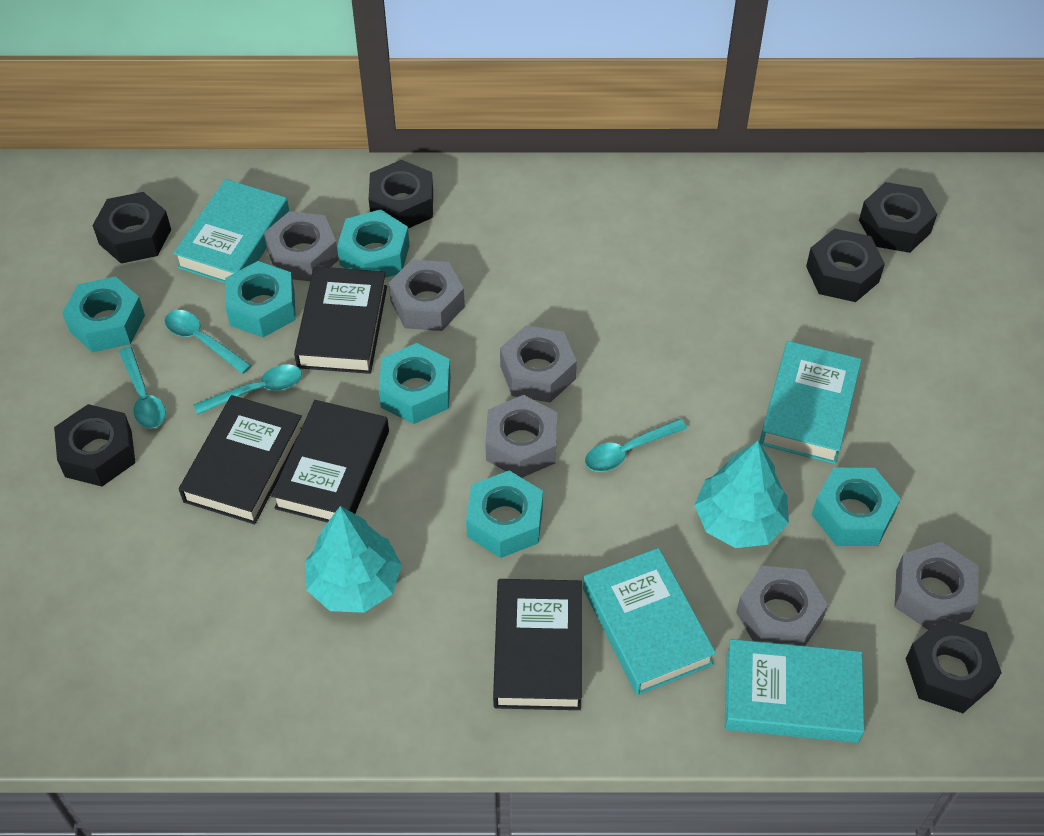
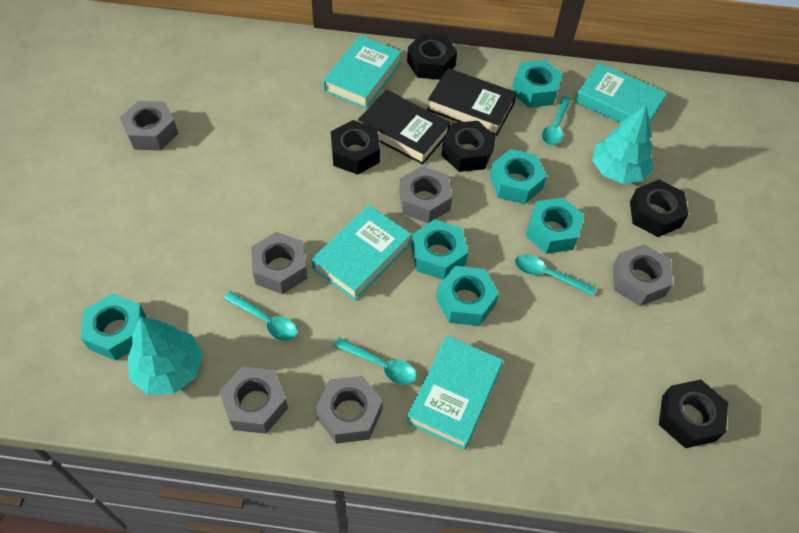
black book: [179,395,302,524] [271,400,389,523] [294,266,387,374] [493,579,582,710] = 4 -> [358,90,451,165] [427,68,517,136] = 2
black nut: [54,404,135,486] [92,192,171,264] [369,160,433,228] [806,228,885,302] [859,182,937,253] [905,618,1002,713] = 6 -> [331,120,380,175] [407,34,457,80] [442,121,496,172] [630,180,688,237] [659,380,728,448] = 5

